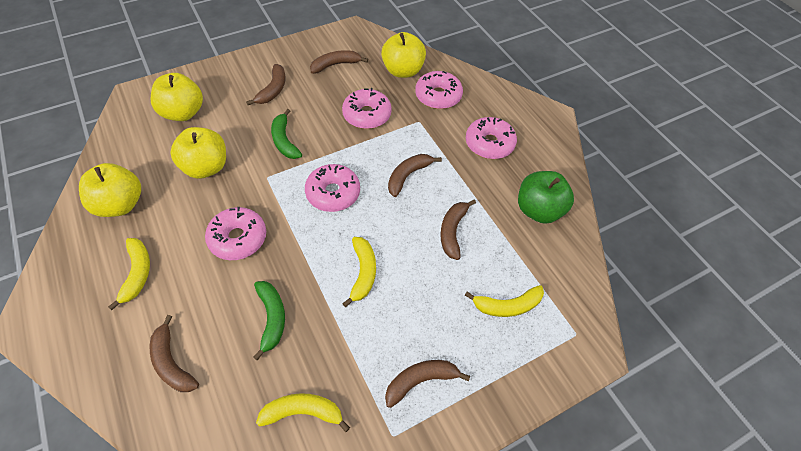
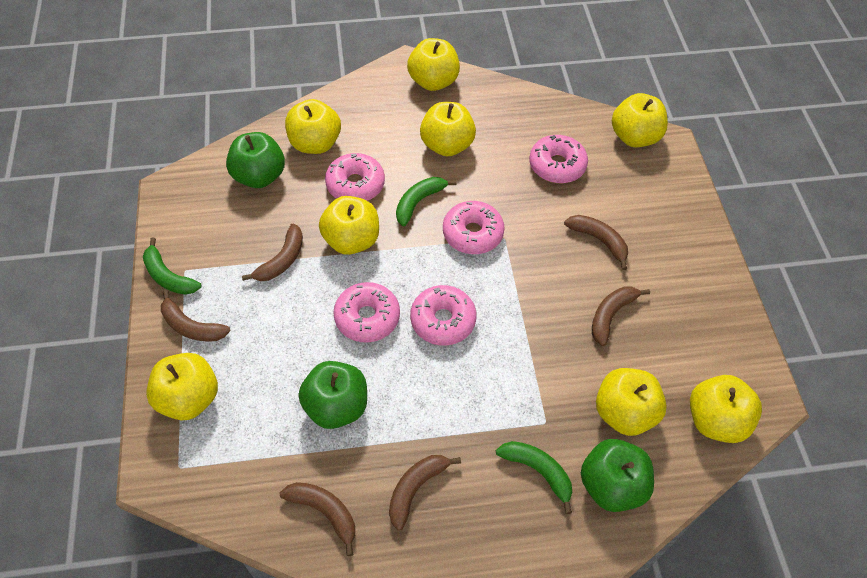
green apple: [518,171,574,224] = 1 -> [226,132,285,188] [298,361,367,429] [581,439,654,512] = 3
green banana: [253,281,285,360] [271,109,302,159] = 2 -> [143,238,202,295] [396,177,456,226] [496,441,572,514] = 3
yellow apple: [79,163,141,217] [151,73,203,121] [170,127,226,179] [381,32,426,78] = 4 -> [146,353,218,420] [285,99,341,154] [319,196,379,255] [407,38,460,91] [420,102,476,157] [596,368,667,436] [612,93,668,147] [690,375,762,443] = 8
yellow banana: [108,238,150,310] [256,393,350,432] [342,237,376,307] [465,285,544,317] = 4 -> none = 0

